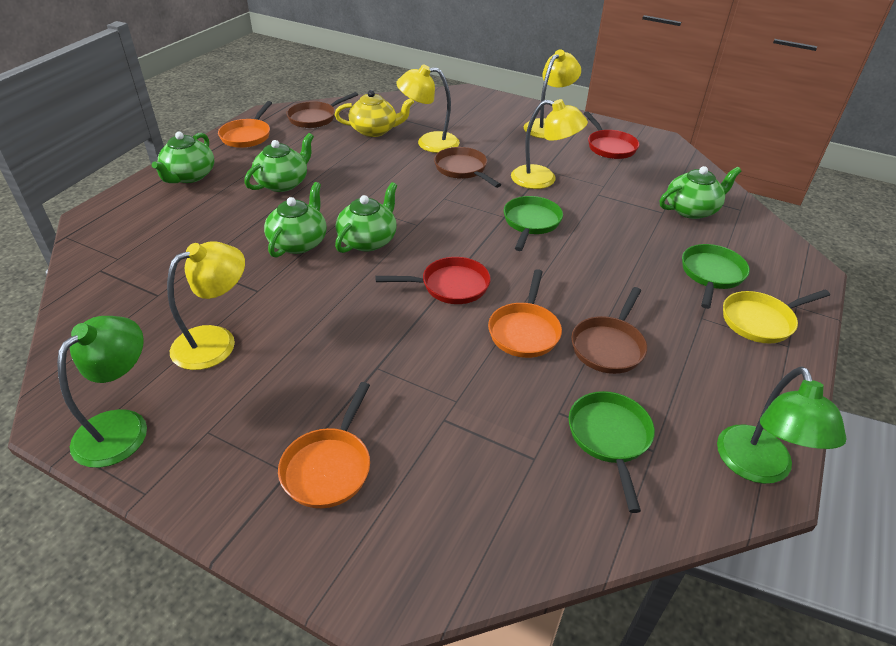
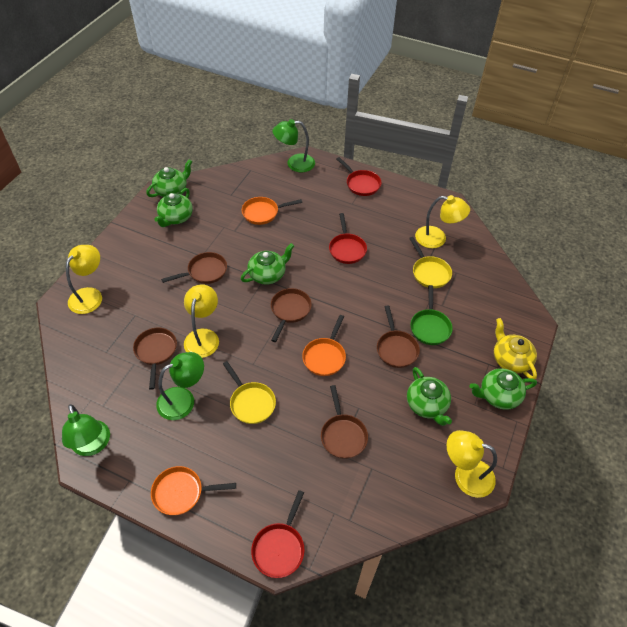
brown pan: [286,92,358,128] [434,147,501,188] [571,287,647,374] = 3 -> [133,328,177,390] [161,252,227,284] [271,288,312,342] [321,385,368,459] [377,305,420,368] = 5
green lamp: [57,316,147,468] [717,366,847,484] = 2 -> [62,404,110,456] [156,352,204,420] [273,119,315,172] = 3
green pan: [504,196,563,251] [569,391,655,513] [682,244,750,309] = 3 -> [410,285,453,345] = 1
red pan: [376,257,491,304] [584,111,640,159] = 2 -> [251,490,305,578] [329,213,367,264] [337,157,382,196] = 3
yellow pan: [723,290,830,344] = 1 -> [223,361,276,424] [409,237,452,288] = 2

